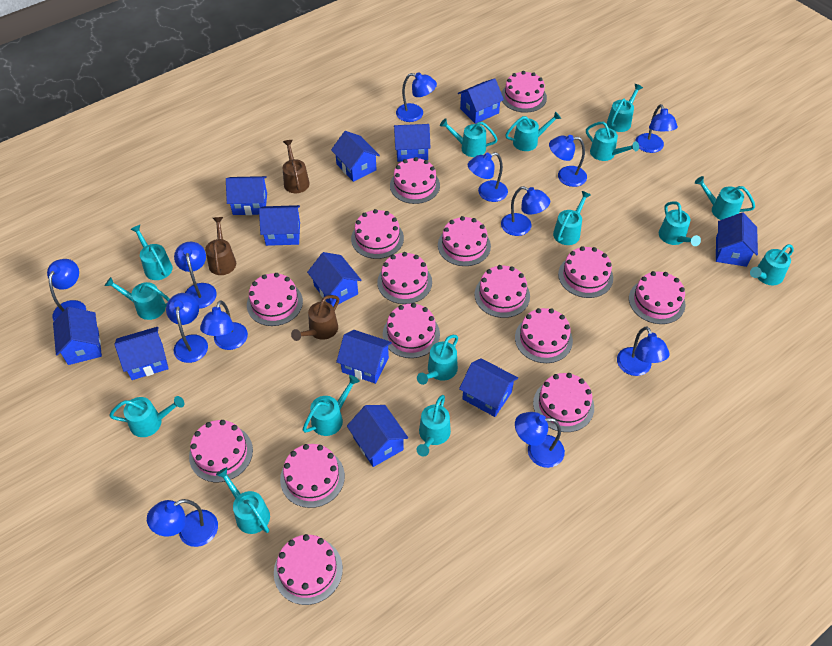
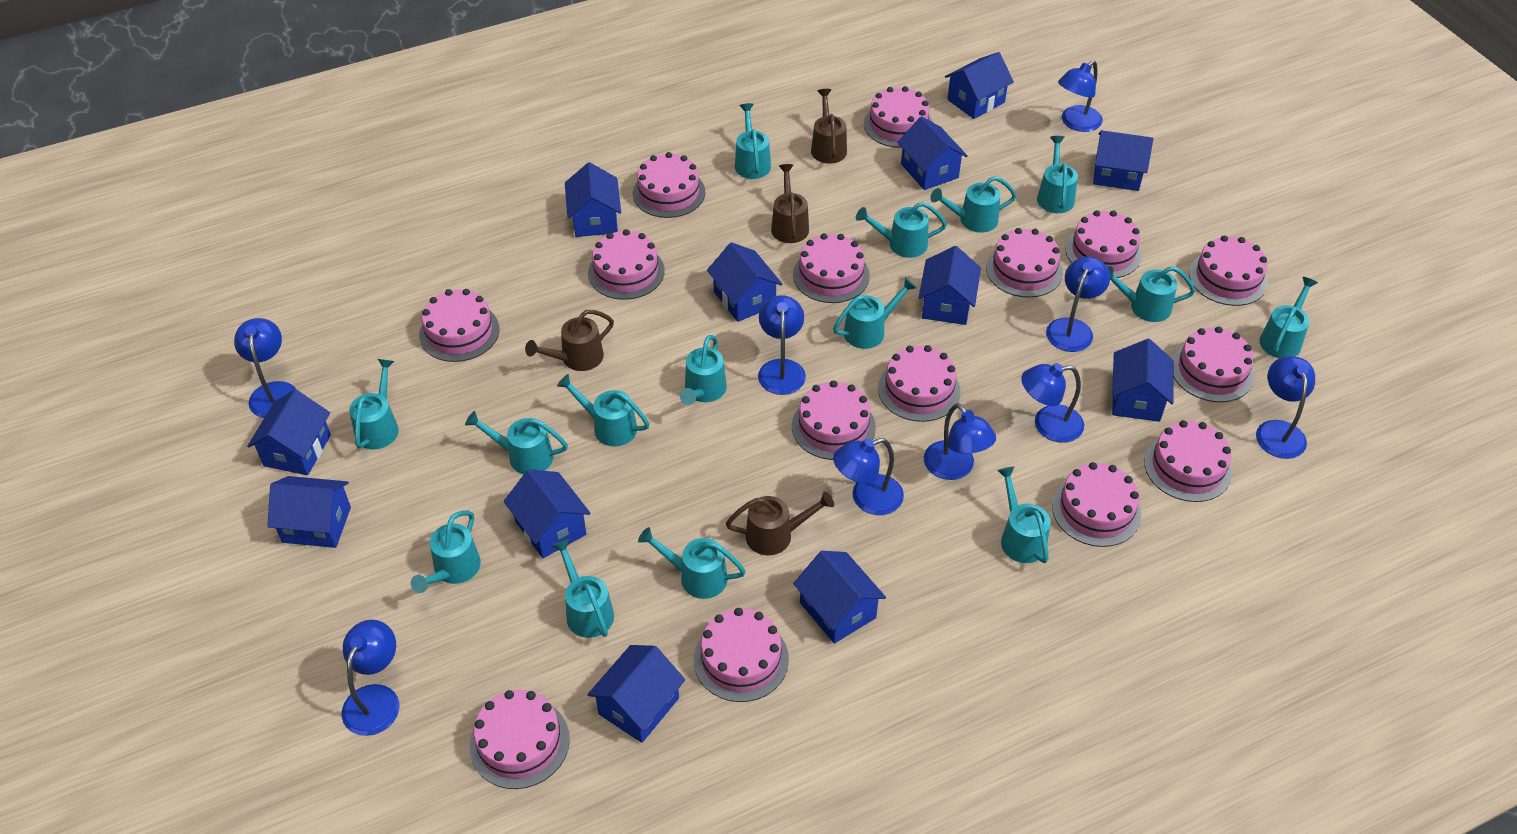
blue lamp: [47,259,86,321] [147,499,218,547] [166,293,208,363] [174,242,217,309] [200,300,248,350] [396,72,437,122] [468,152,508,202] [501,186,550,236] [515,412,565,468] [549,135,587,187] [617,326,670,376] [635,104,678,153] = 12 -> [234,318,296,418] [341,620,399,736] [758,295,806,395] [833,438,904,515] [924,403,996,480] [1021,363,1084,443] [1046,257,1110,352] [1058,60,1103,132] [1256,356,1315,459] = 9
brown watering can: [205,217,236,275] [283,140,310,193] [291,295,339,341] = 3 -> [525,310,614,371] [726,491,834,555] [771,164,809,243] [811,89,847,164] = 4

